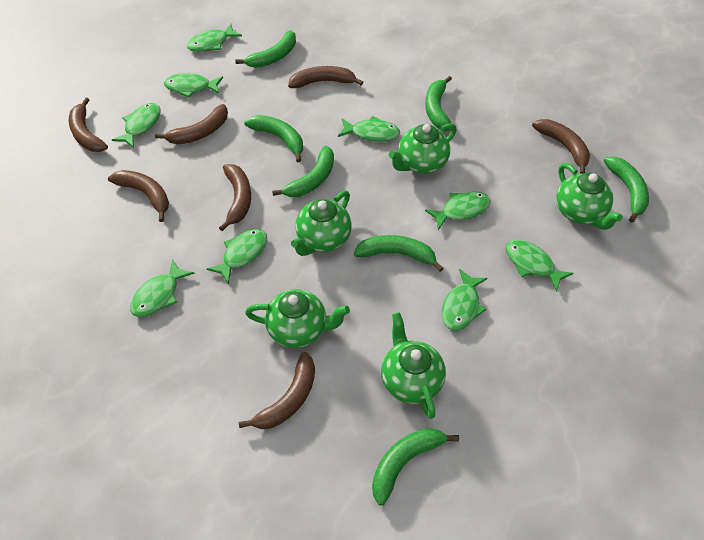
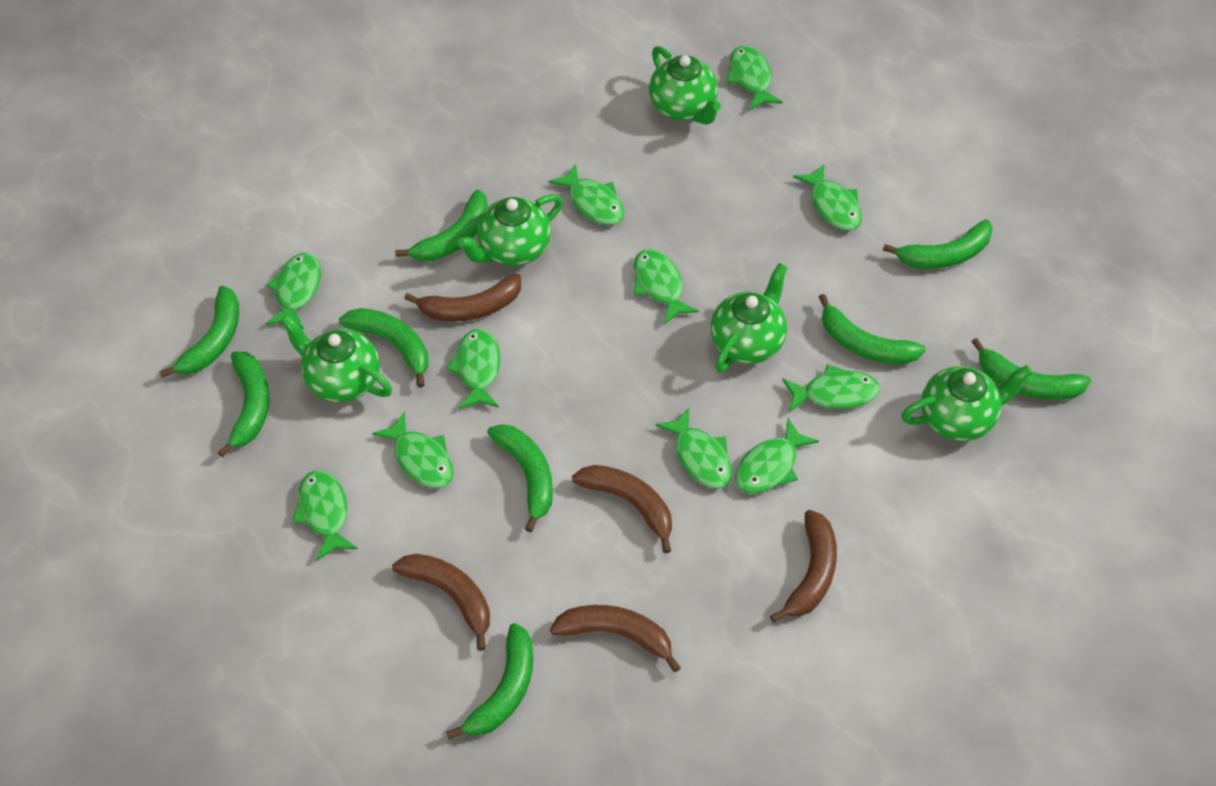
brown banana: [69,97,108,152] [108,170,169,222] [155,104,228,144] [219,164,251,231] [239,352,315,429] [288,66,363,88] [532,119,590,174] = 7 -> [392,554,490,651] [404,274,521,321] [550,605,681,672] [572,465,672,553] [770,510,837,623] = 5
green banana: [235,30,296,68] [244,115,303,162] [272,145,334,197] [354,235,444,272] [372,428,459,506] [425,76,452,131] [604,156,649,222] = 7 -> [159,286,239,378] [218,352,270,457] [339,308,428,388] [395,190,488,261] [446,623,533,739] [487,424,553,532] [819,294,925,364] [883,219,993,269] [971,338,1091,400] = 9
green fish: [112,103,160,148] [130,259,195,317] [164,73,223,98] [187,24,242,52] [207,229,267,284] [338,116,400,142] [425,191,491,230] [442,269,487,331] [505,240,573,292] = 9 -> [266,253,321,329] [292,470,358,561] [372,411,454,488] [446,329,501,409] [548,163,624,225] [634,249,699,325] [655,408,732,489] [726,46,783,110] [735,418,819,493] [782,364,880,412] [793,163,862,231] = 11

